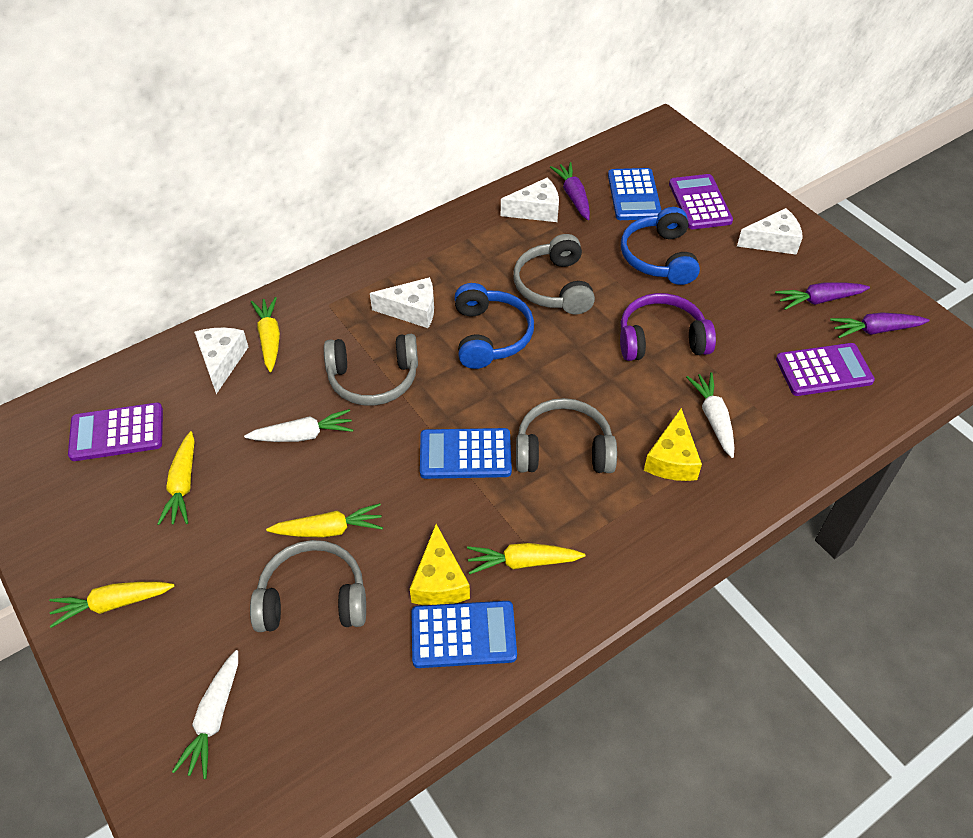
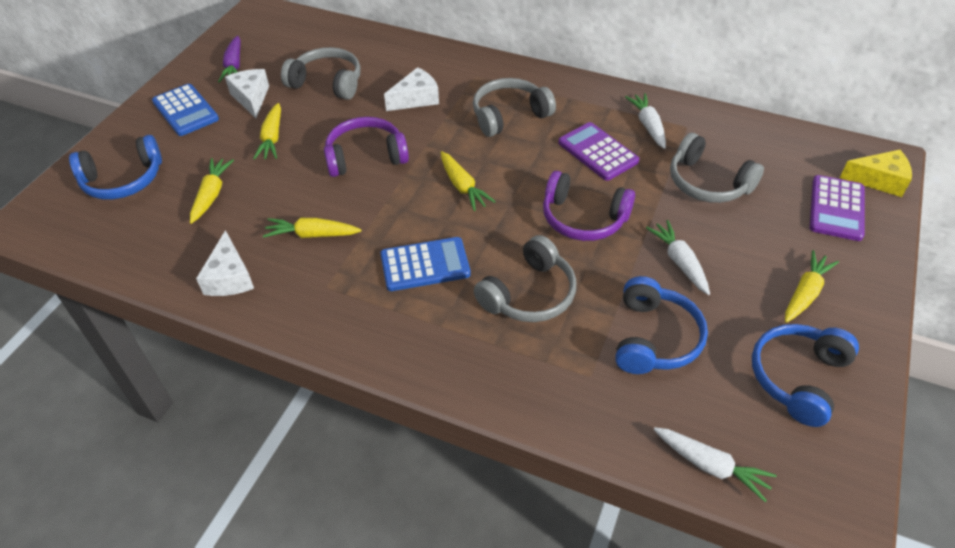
blue calculator: [411,601,517,668] [420,428,512,479] [608,168,662,220] = 3 -> [152,84,219,136] [380,237,471,291] = 2
blue headphones: [455,283,534,369] [621,207,700,285] = 2 -> [69,135,162,200] [615,276,708,374] [752,324,859,427] = 3
purple calculator: [68,403,163,461] [669,174,733,229] [776,343,875,396] = 3 -> [558,122,639,181] [810,175,865,241] = 2
purple carrot: [550,162,590,220] [775,282,870,310] [830,312,930,338] = 3 -> [218,36,241,83] = 1
purple headphones: [620,293,716,361] = 1 -> [324,117,409,177] [543,171,635,241] = 2
white cheese: [194,328,248,394] [370,277,434,328] [501,178,559,222] [737,208,803,255] = 4 -> [196,230,254,296] [225,69,269,118] [384,67,439,111] = 3
yellow cheese: [410,524,470,605] [644,408,702,481] = 2 -> [840,150,912,197] = 1

